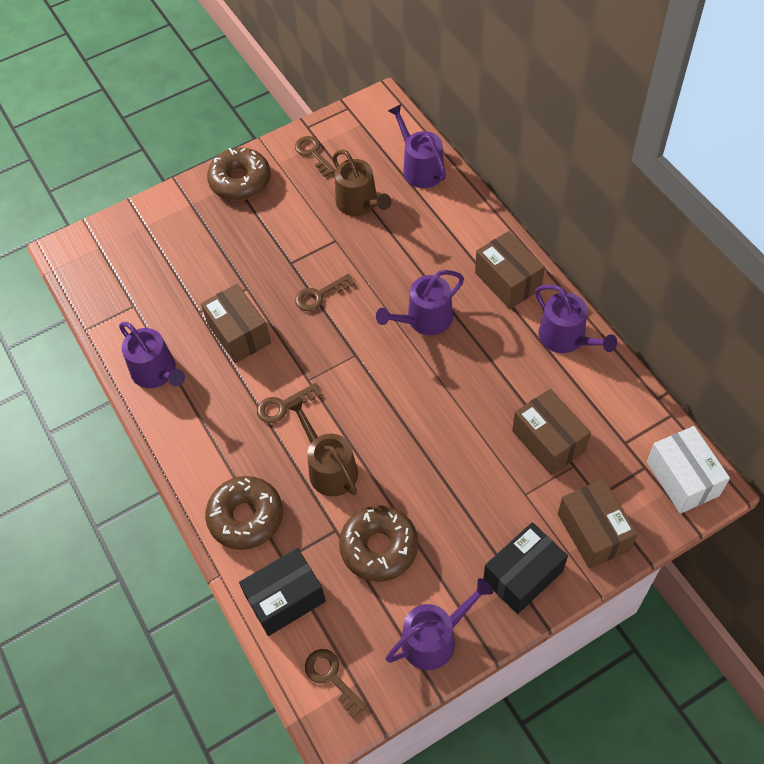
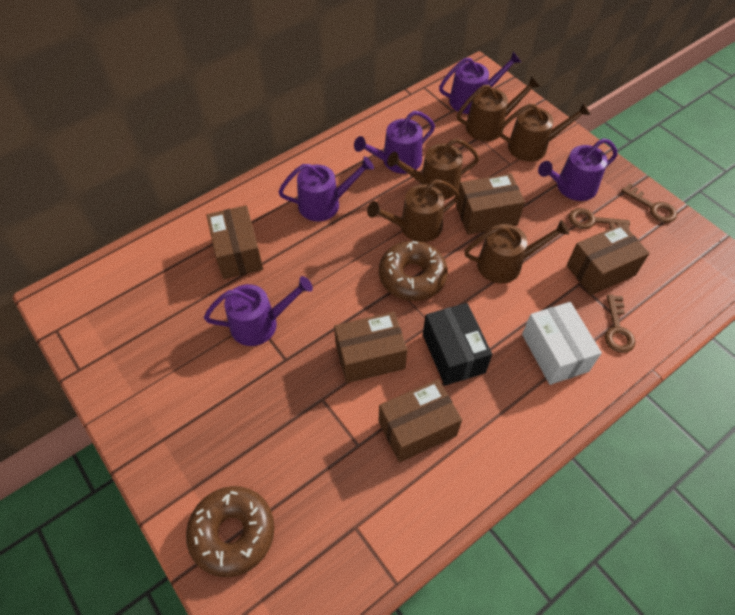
black box: [239,548,326,636] [483,522,568,614] = 2 -> [423,303,492,386] = 1
brown box: [201,284,271,363] [475,231,545,309] [512,389,591,475] [558,479,638,569] = 4 -> [207,205,263,279] [334,312,407,383] [379,379,462,462] [456,173,525,235] [567,224,650,295] = 5
brown donut: [205,476,283,550] [207,148,271,201] [339,505,418,582] = 3 -> [186,486,275,577] [379,241,448,301] = 2
brown key: [257,383,322,424] [295,136,335,177] [295,273,355,311] [305,649,367,718] = 4 -> [569,208,630,231] [605,295,635,353] [621,183,677,223] = 3
brown watering can: [287,399,358,496] [332,149,391,216] = 2 -> [367,179,460,242] [387,138,479,199] [457,76,540,141] [464,220,570,283] [498,102,590,162] = 5

